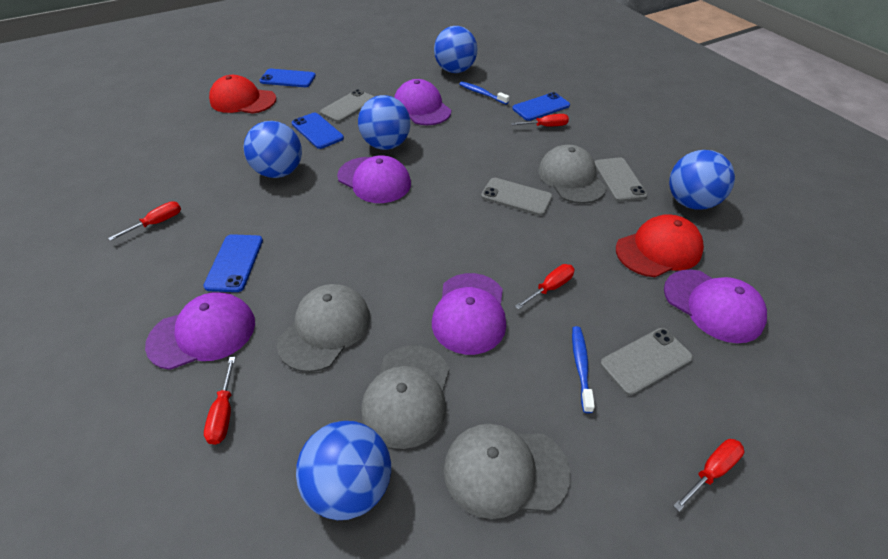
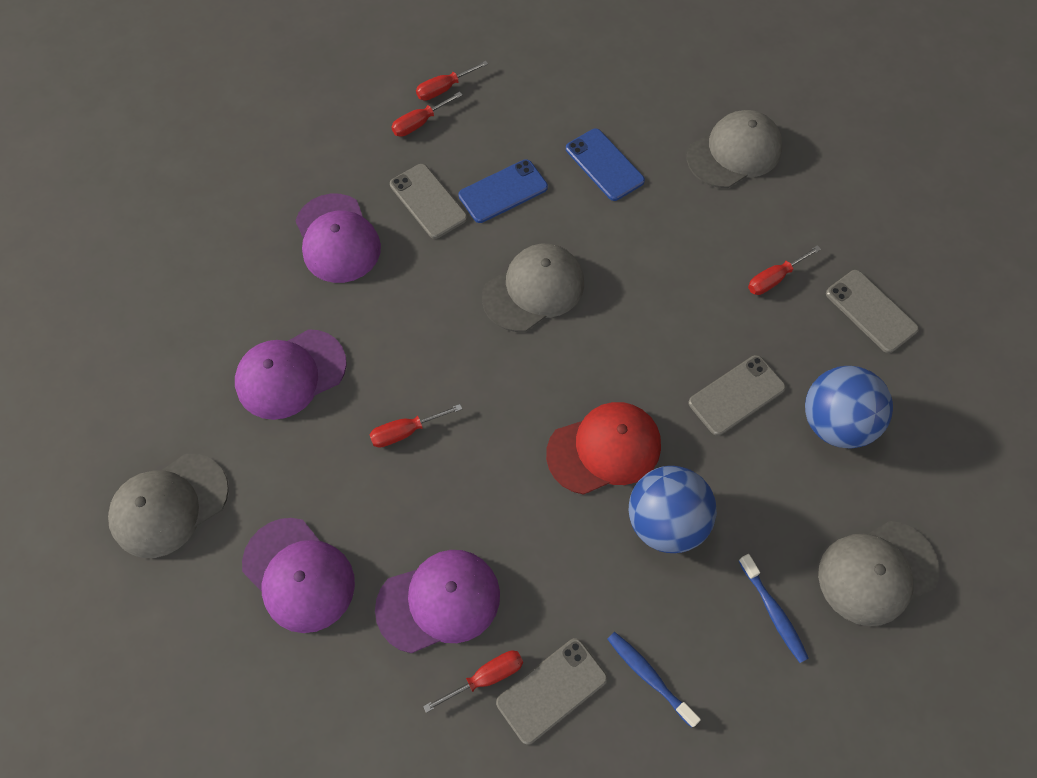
blue ball: [243,121,302,178] [296,421,391,520] [358,95,410,150] [434,26,478,73] [669,150,735,210] = 5 -> [629,466,717,553] [805,366,893,449] = 2
blue phone: [203,234,263,292] [259,69,316,87] [292,113,344,149] [512,92,570,121] = 4 -> [458,159,548,223] [566,128,645,201] = 2
purple cap: [145,292,255,370] [337,155,411,203] [394,79,451,125] [432,273,506,355] [664,269,767,343] = 5 -> [235,329,347,420] [242,518,355,633] [295,194,381,283] [375,550,500,653] = 4
red cap: [209,75,276,114] [616,214,704,277] = 2 -> [546,402,661,495] = 1

